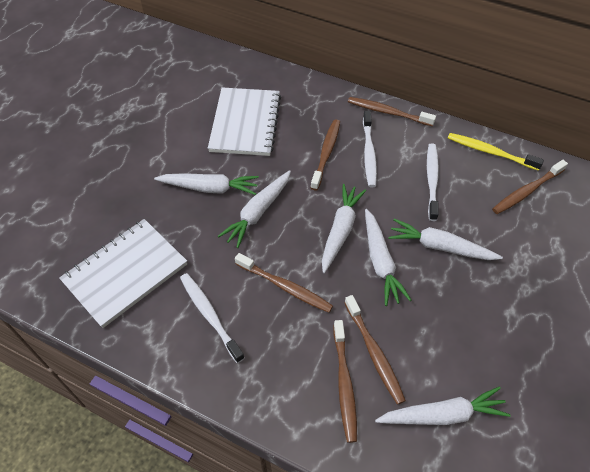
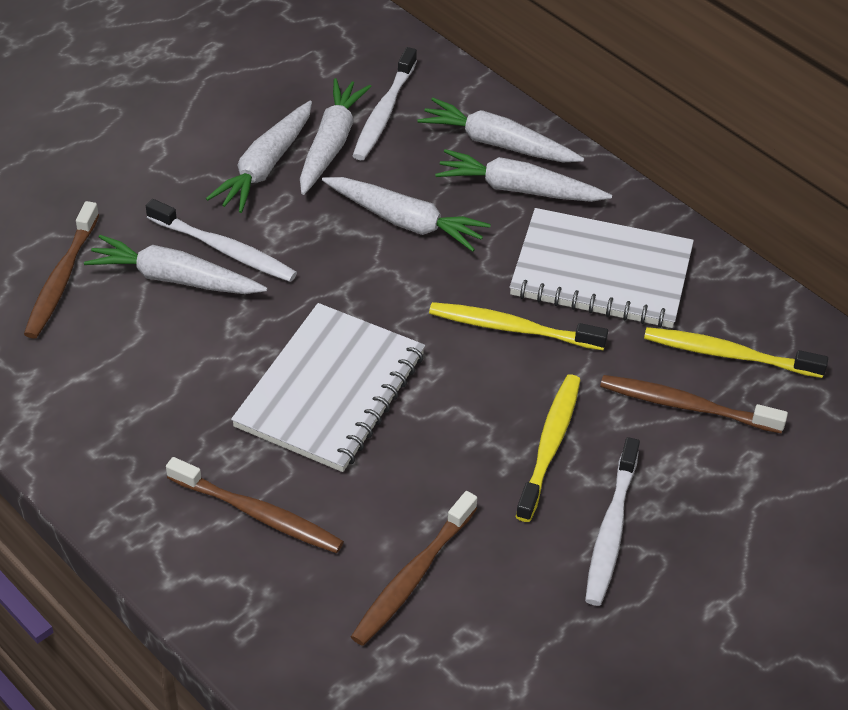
brown toothbrush: [235,253,333,313] [310,119,340,190] [333,320,357,443] [345,295,406,405] [348,97,436,126] [492,160,568,214] = 6 -> [24,201,99,339] [166,457,344,553] [351,491,477,646] [600,375,788,433] = 4
yellow toothbrush: [448,133,544,171] = 1 -> [429,302,608,350] [515,374,580,522] [644,327,828,378] = 3

